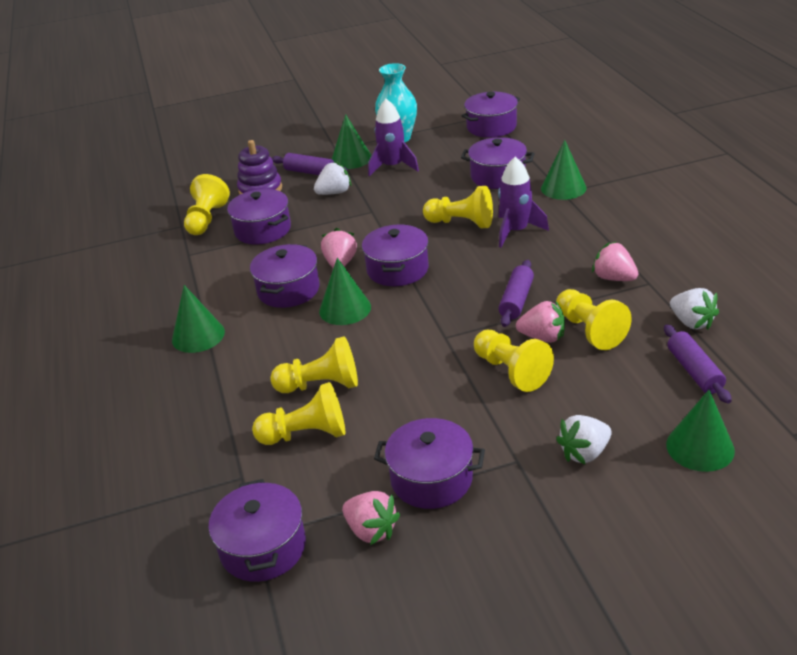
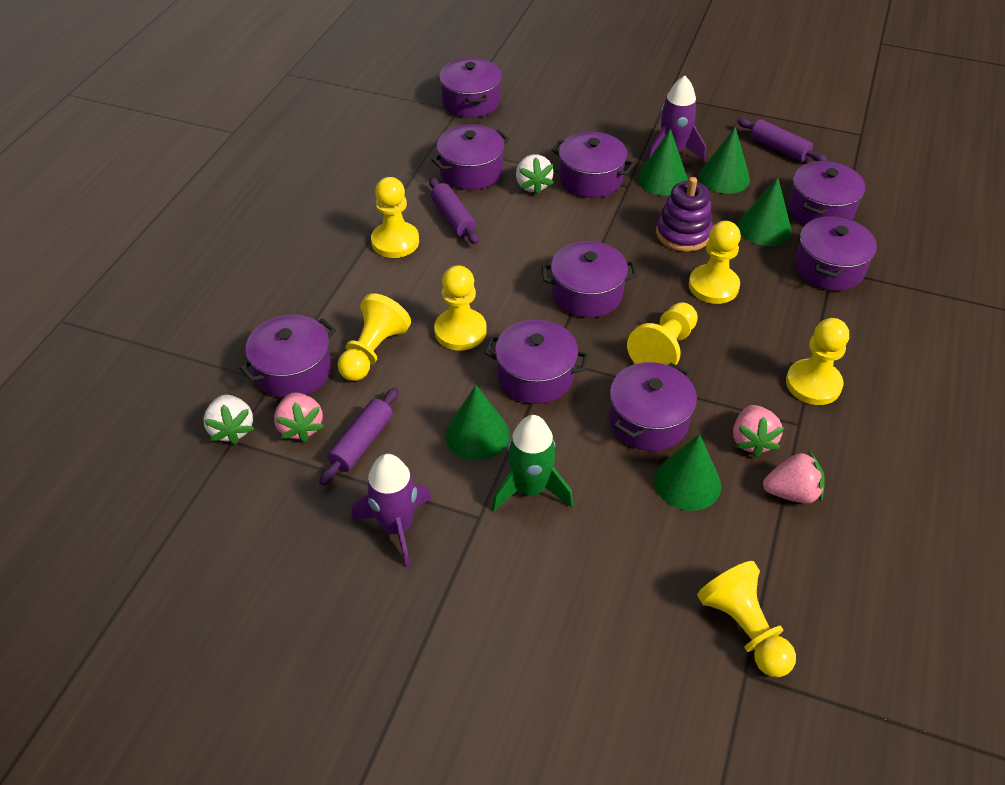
green rocket: none = 0 -> [492,415,573,512] = 1
pink strawberry: [321,228,357,268] [342,491,400,545] [516,301,565,343] [592,242,639,281] = 4 -> [274,392,324,443] [733,405,784,458] [763,450,825,504] = 3
purple pot: [208,479,306,582] [227,189,291,245] [250,244,320,308] [362,225,429,286] [374,418,485,509] [461,92,520,138] [461,137,535,189] = 7 -> [239,315,336,398] [431,124,509,190] [439,58,502,118] [485,319,589,404] [541,241,637,318] [551,132,635,198] [609,362,697,451] [788,161,865,225] [795,216,877,291] = 9
turquoise vase: [375,63,417,142] = 1 -> none = 0
white strawberry: [314,161,351,195] [556,415,612,464] [670,288,719,330] = 3 -> [203,395,254,445] [516,154,554,195] = 2
yellow pawn: [184,174,230,235] [252,382,345,445] [270,336,358,393] [423,186,493,229] [474,330,554,392] [556,289,632,350] = 6 -> [338,293,411,381] [371,177,419,258] [434,265,487,351] [627,302,698,365] [689,221,741,304] [697,561,796,677] [786,318,849,405] = 7

